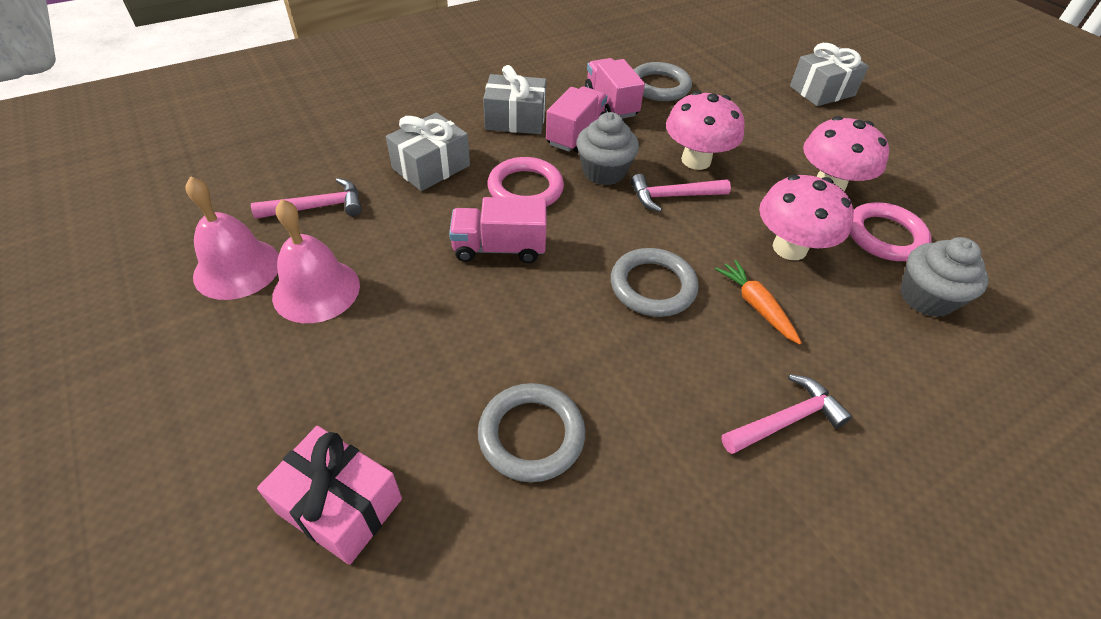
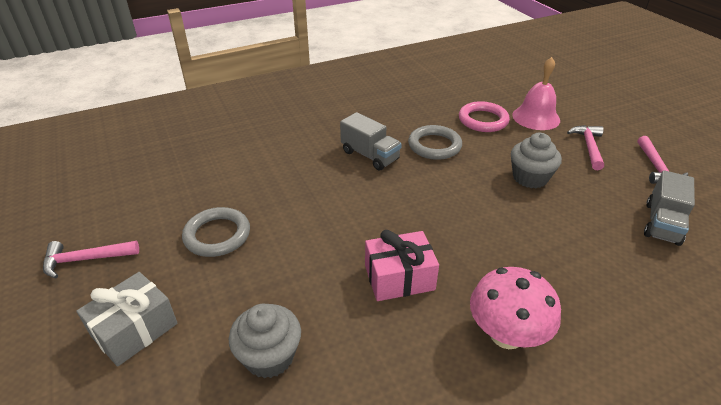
grey gift: [386,113,470,191] [483,65,546,134] [790,43,869,106] = 3 -> [76,272,178,367] = 1
grey ring: [478,383,586,482] [611,248,699,317] [634,62,692,101] = 3 -> [182,207,250,257] [408,125,462,160] = 2
grey truck: none = 0 -> [340,112,402,170] [644,170,695,246] = 2
orange carrot: [715,260,802,344] = 1 -> none = 0
pink bell: [185,176,279,300] [272,199,360,323] = 2 -> [512,57,560,130] = 1
pink mushroom: [666,91,745,170] [759,175,854,260] [803,116,889,192] = 3 -> [470,267,561,349] = 1
pink ring: [488,157,564,207] [850,202,932,261] = 2 -> [459,101,510,132] = 1
pink truck: [449,197,547,263] [546,87,608,153] [585,58,645,118] = 3 -> none = 0

